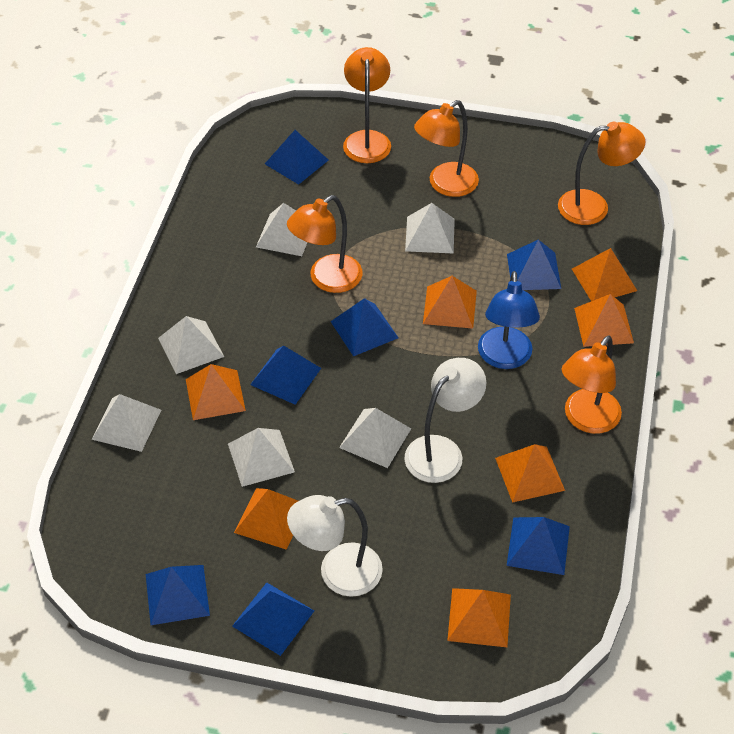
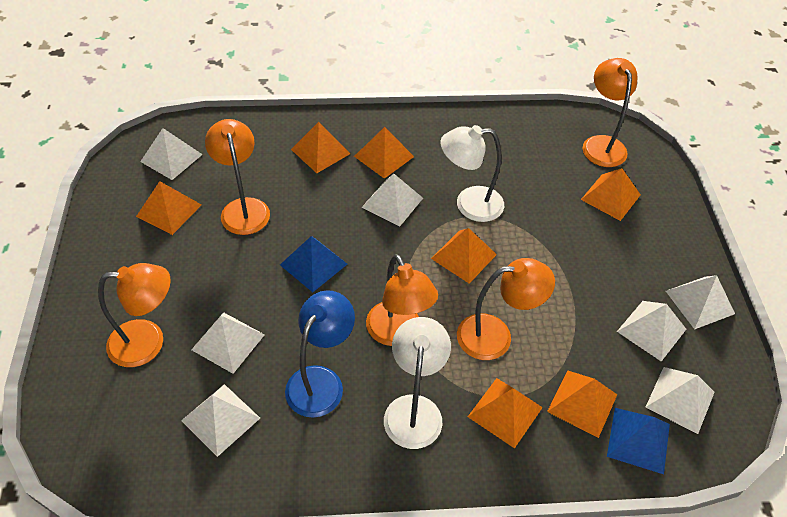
blue pyramid: [146,565,210,625] [232,583,314,656] [250,345,321,405] [265,130,328,185] [330,298,398,356] [507,240,561,290] [507,517,570,575] = 7 -> [280,236,347,292] [607,408,670,474] = 2
white pyramid: [91,394,161,452] [158,316,224,374] [228,428,295,487] [256,203,308,256] [339,408,411,468] [405,203,455,253] = 6 -> [140,128,203,180] [181,384,260,457] [191,312,265,374] [361,174,423,227] [617,301,686,362] [646,367,715,434] [666,275,735,330] = 7

